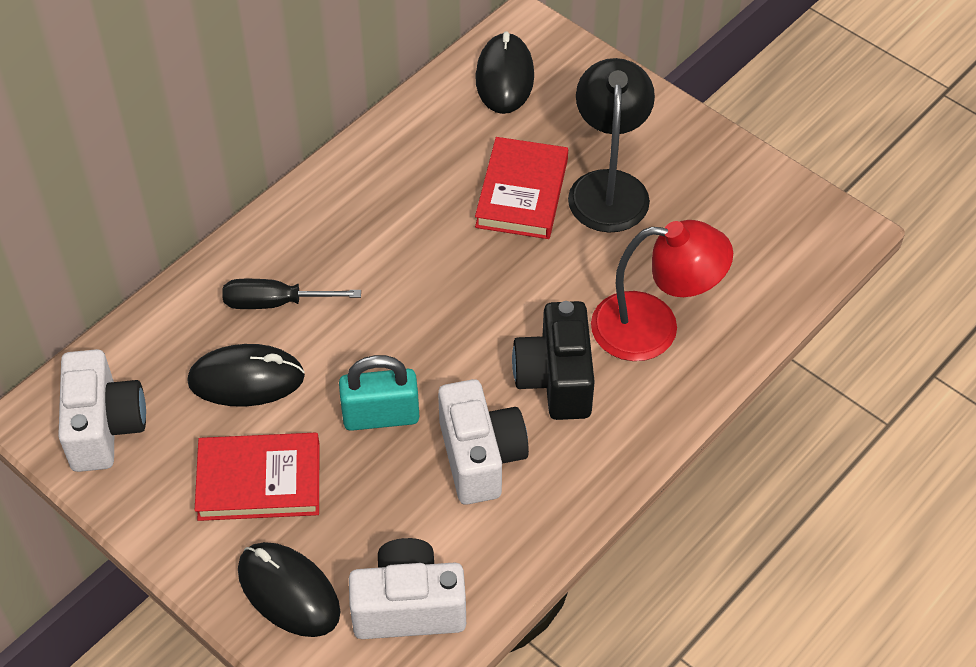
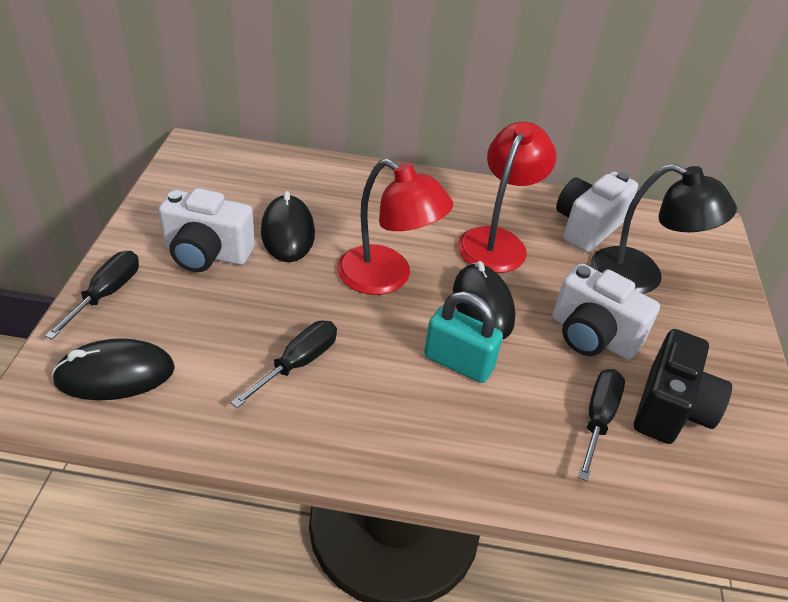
black screwdriver: [222,279,361,309] = 1 -> [45,251,139,339] [231,320,337,408] [578,369,625,481] = 3
red book: [195,433,320,521] [475,137,568,239] = 2 -> none = 0
red lamp: [591,220,733,361] = 1 -> [337,159,453,295] [458,122,556,273] = 2

